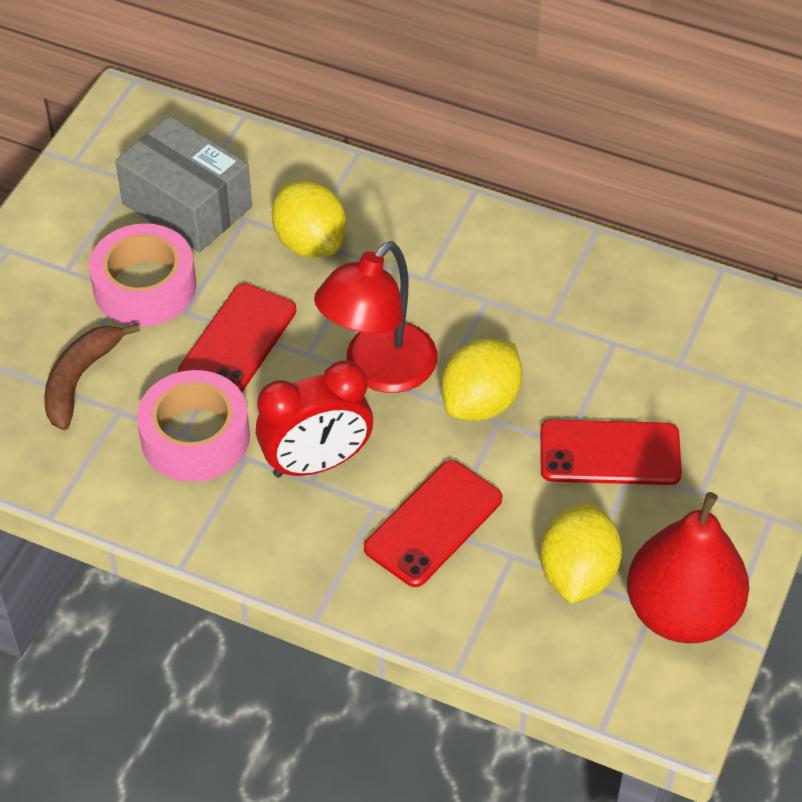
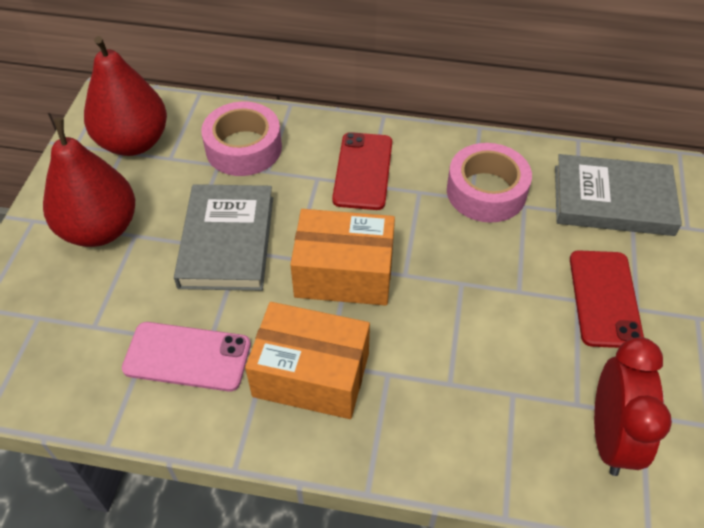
brown banana: [44,323,140,430] = 1 -> none = 0
grey book: none = 0 -> [174,184,273,291] [555,154,682,236] = 2
grey box: [115,116,252,252] = 1 -> none = 0
orange box: none = 0 -> [245,302,370,419] [290,209,395,306] = 2
pink phone: none = 0 -> [122,322,251,392] = 1
red lamp: [314,241,438,393] = 1 -> none = 0
red pear: [627,492,749,644] = 1 -> [43,118,135,247] [84,36,167,156] = 2
red phone: [178,283,296,392] [364,460,503,587] [540,419,682,485] = 3 -> [332,132,392,210] [570,250,644,348] = 2
yellow lemon: [272,180,347,258] [441,339,522,421] [540,504,622,604] = 3 -> none = 0

